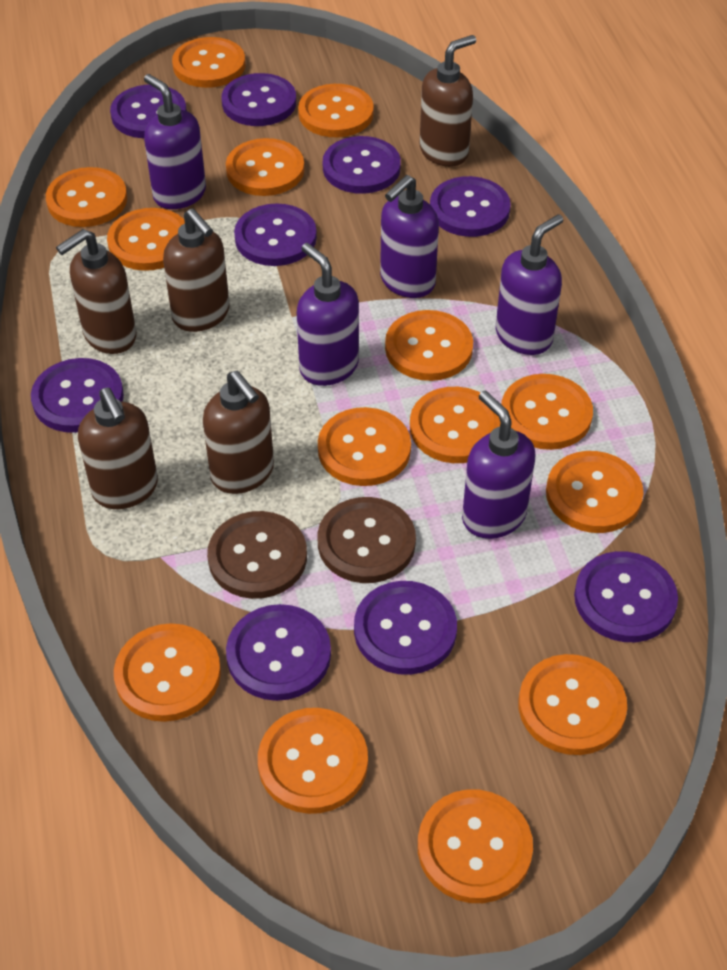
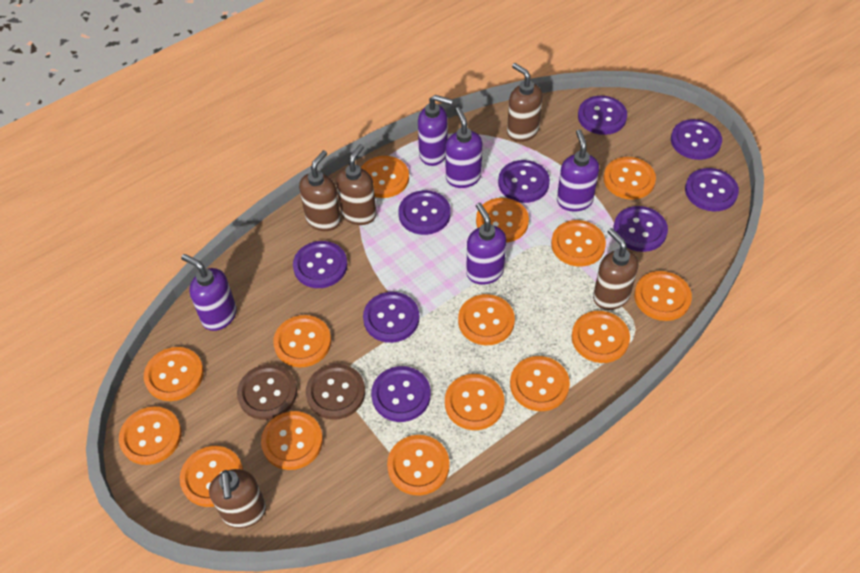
orange button: [46,167,127,227] [107,208,185,271] [114,623,221,722] [172,37,245,88] [226,138,304,196] [258,708,368,814] [298,84,374,137] [318,407,411,486] [385,310,473,381] [410,387,501,463] [418,789,533,903] [501,374,593,450] [518,654,627,755] [546,451,644,533] = 14 -> [119,407,182,465] [144,347,204,401] [180,446,243,507] [261,411,323,470] [273,315,331,367] [361,156,409,198] [387,435,450,496] [445,374,505,430] [458,294,515,345] [476,198,529,243] [510,356,570,411] [551,220,606,267] [572,311,630,363] [604,157,656,200] [634,271,692,321] = 15

